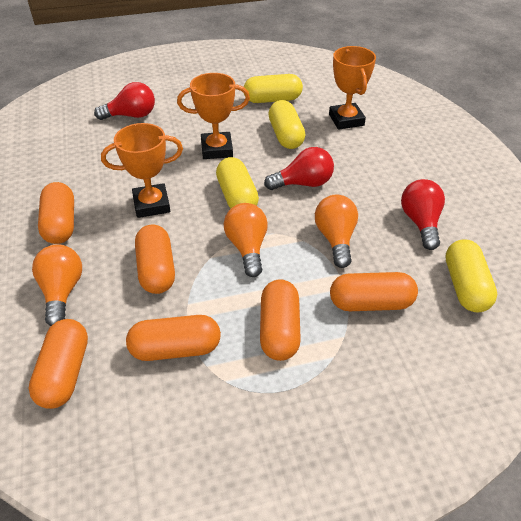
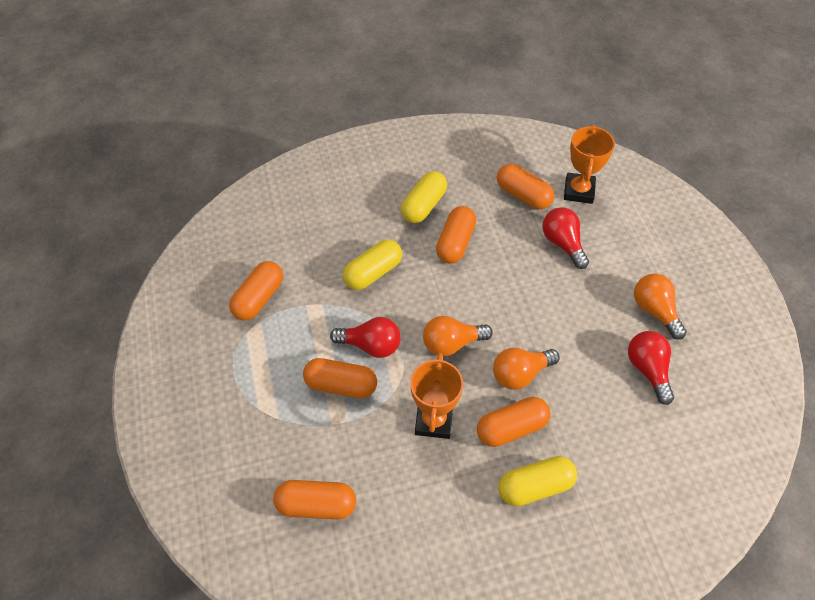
orange trophy: [101,123,183,218] [177,73,250,159] [329,46,376,130] = 3 -> [410,353,463,439] [564,125,615,204] = 2
yellow capsule: [216,157,259,208] [244,74,303,103] [268,100,305,149] [446,239,497,312] = 4 -> [343,240,402,290] [401,171,447,223] [498,456,577,506] = 3

